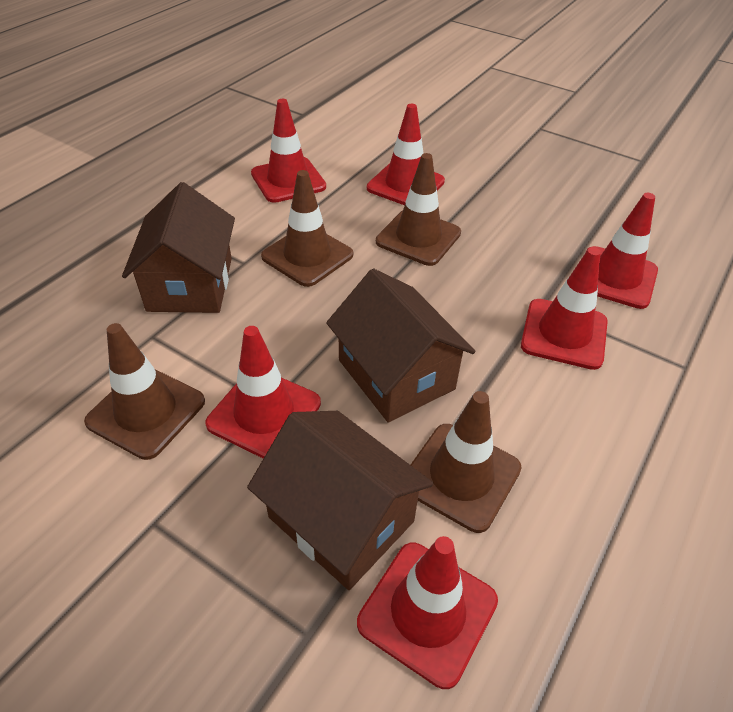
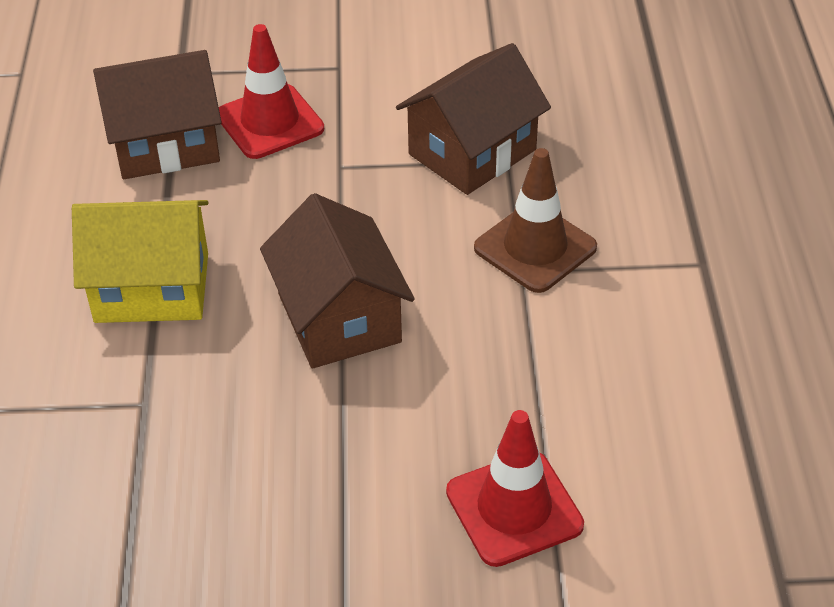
brown traffic cone: [84,323,205,460] [261,170,353,287] [376,153,461,266] [411,391,522,533] = 4 -> [474,148,597,293] = 1
red traffic cone: [205,326,321,459] [251,99,326,203] [357,536,498,689] [367,104,445,205] [521,247,608,370] [586,193,658,309] = 6 -> [219,24,324,159] [446,410,584,567] = 2
yellow house: none = 0 -> [72,200,208,323] = 1

